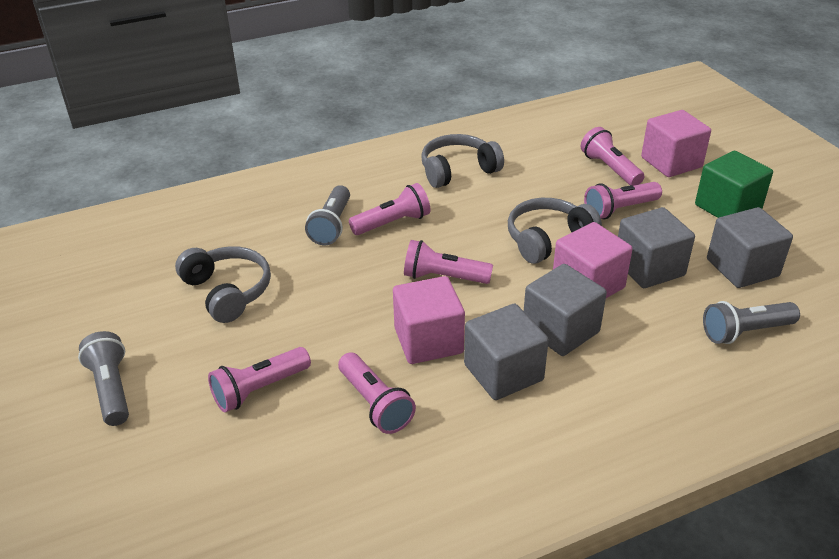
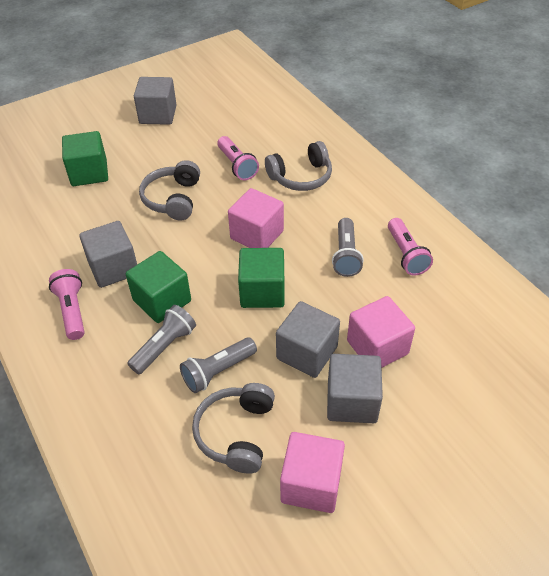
green cube: [695,151,773,218] = 1 -> [62,131,108,186] [126,251,191,323] [238,248,284,308] = 3
pink flashlight: [208,347,311,412] [338,352,416,434] [349,183,431,235] [404,240,493,284] [580,127,645,186] [584,182,662,219] = 6 -> [49,269,85,340] [217,136,259,180] [388,218,433,276] = 3

